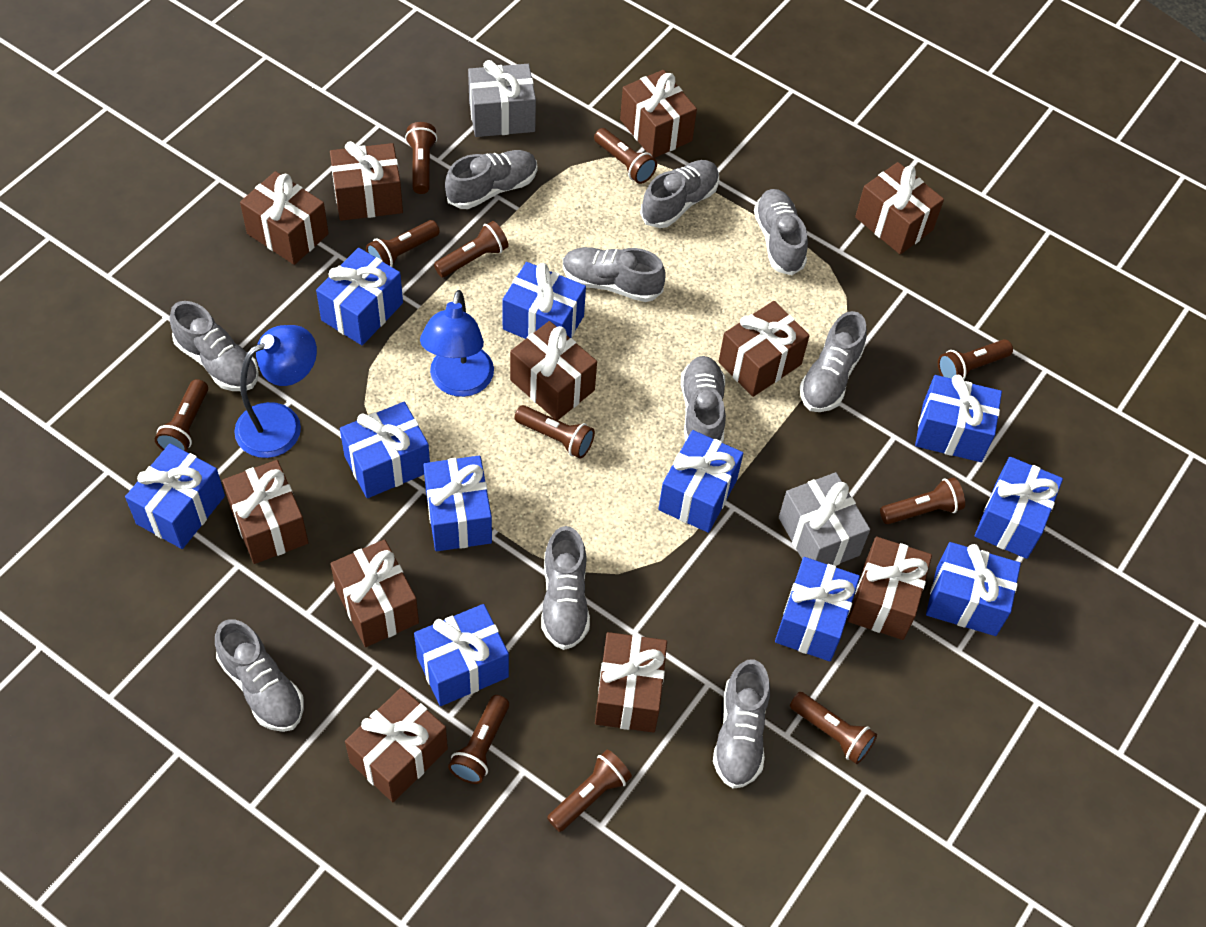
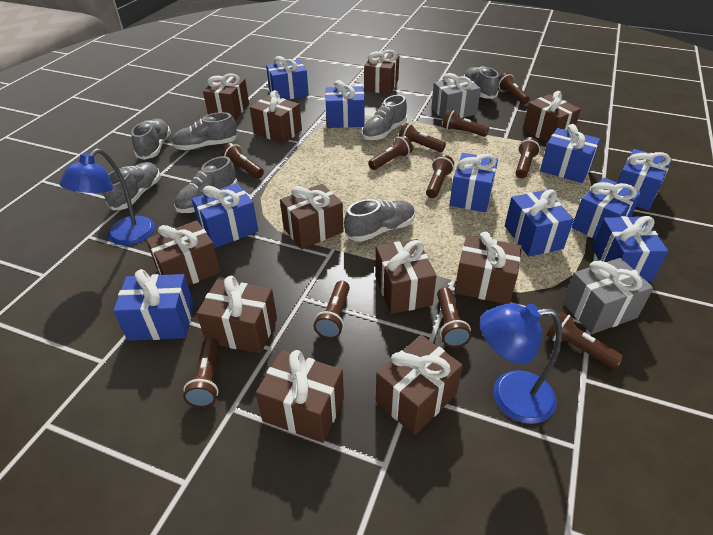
blue gift: [125,444,225,549] [316,248,403,345] [340,402,430,498] [414,604,509,706] [423,456,492,551] [502,262,586,339] [658,430,743,533] [775,557,860,662] [915,374,1002,462] [926,542,1021,636] [975,457,1063,559] = 11 -> [113,269,194,341] [192,183,258,248] [266,56,309,100] [325,80,365,128] [450,153,498,212] [505,189,574,257] [540,124,600,183] [572,178,641,239] [592,216,668,281] [617,149,672,210] = 10
grey shoe: [170,301,259,391] [215,619,304,732] [445,150,537,209] [541,526,590,650] [563,247,666,302] [640,160,719,228] [681,356,726,443] [713,659,770,789] [754,189,808,275] [800,311,867,412] = 10 -> [103,162,161,211] [131,119,171,160] [171,112,238,150] [174,156,238,213] [344,199,415,242] [362,95,407,140] [464,66,499,99] = 7

